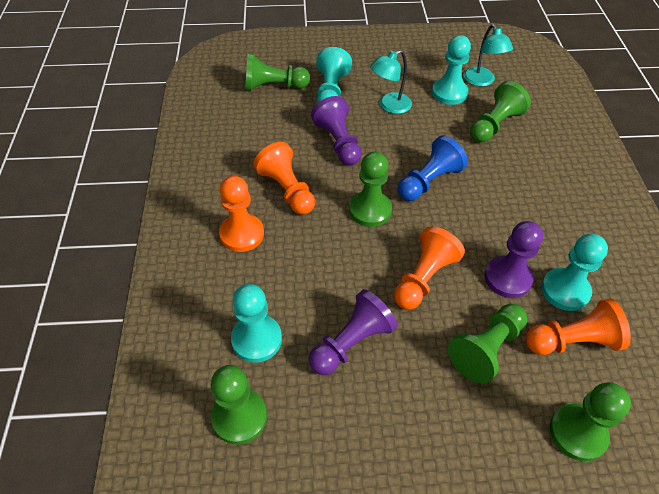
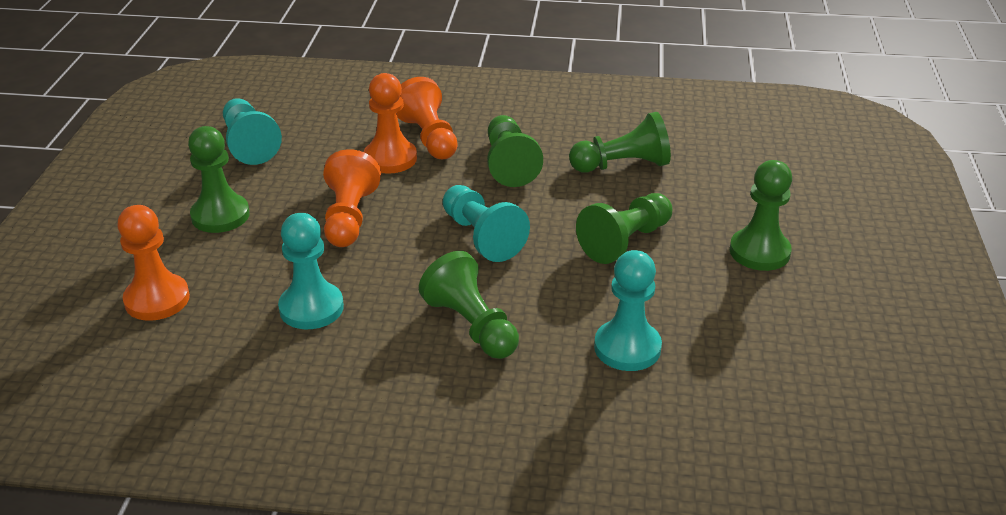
blue pawn: [398,135,468,201] = 1 -> none = 0
purple pawn: [308,289,397,375] [311,96,362,165] [485,221,543,298] = 3 -> none = 0
turquoise lamp: [370,50,412,114] [464,24,513,87] = 2 -> none = 0

